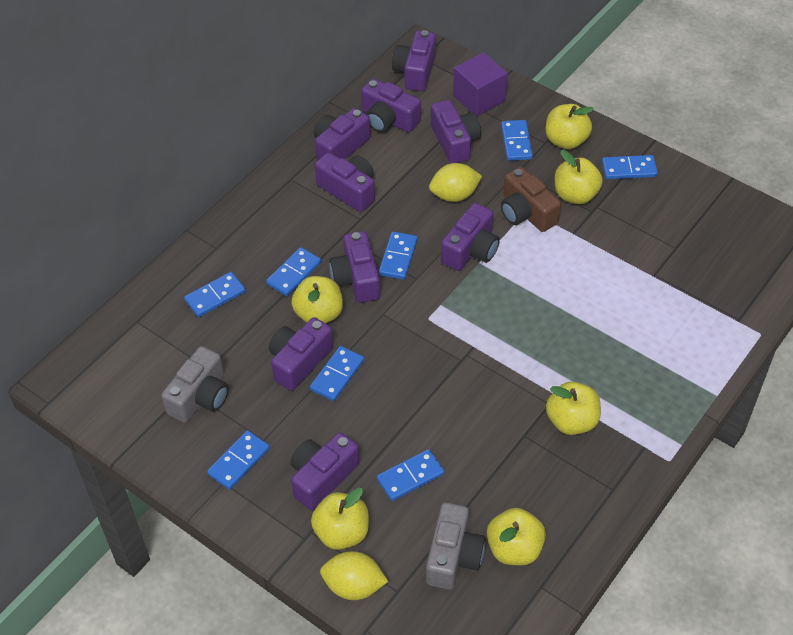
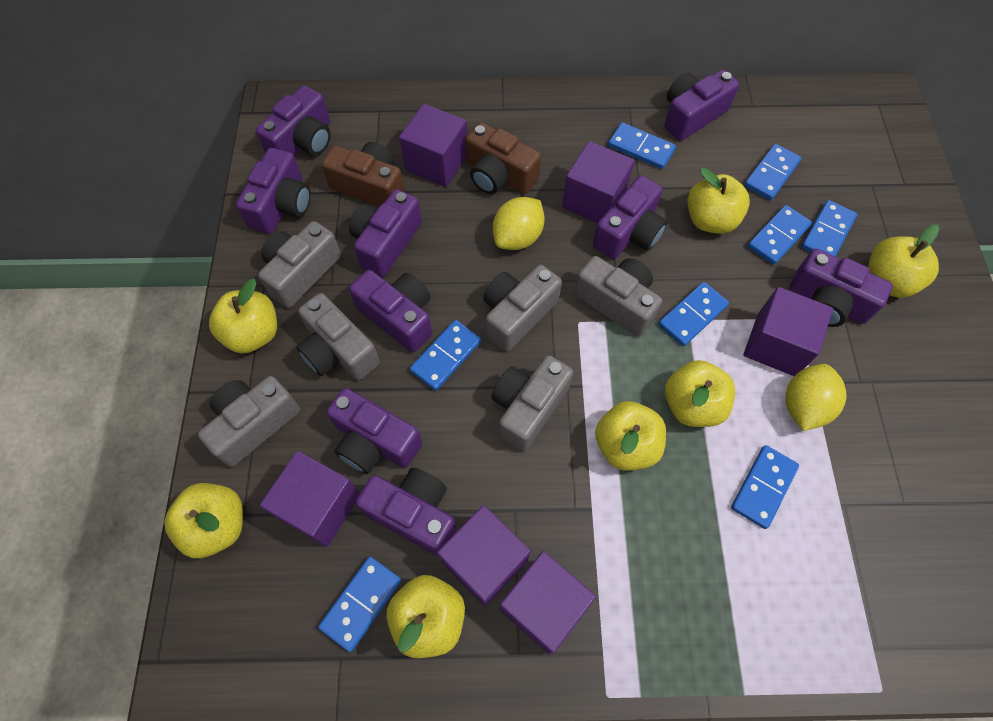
brown camera: [501,167,561,232] = 1 -> [322,142,405,207] [465,122,541,194] = 2
grey camera: [161,346,229,423] [426,502,486,590] = 2 -> [198,376,300,467] [258,221,341,308] [296,293,380,380] [483,265,562,352] [492,355,573,452] [574,256,662,337] = 6
purple cube: [453,52,508,116] = 1 -> [260,451,360,547] [399,104,467,187] [437,505,531,607] [500,551,596,654] [562,141,635,223] [743,287,833,376] = 6
yellow apple: [291,276,343,324] [311,488,369,550] [487,508,546,565] [546,104,594,149] [546,382,601,435] [555,150,603,204] = 6 -> [164,483,243,558] [209,279,277,354] [386,575,465,658] [595,401,666,470] [665,360,735,427] [688,168,750,234] [868,224,939,298] = 7

